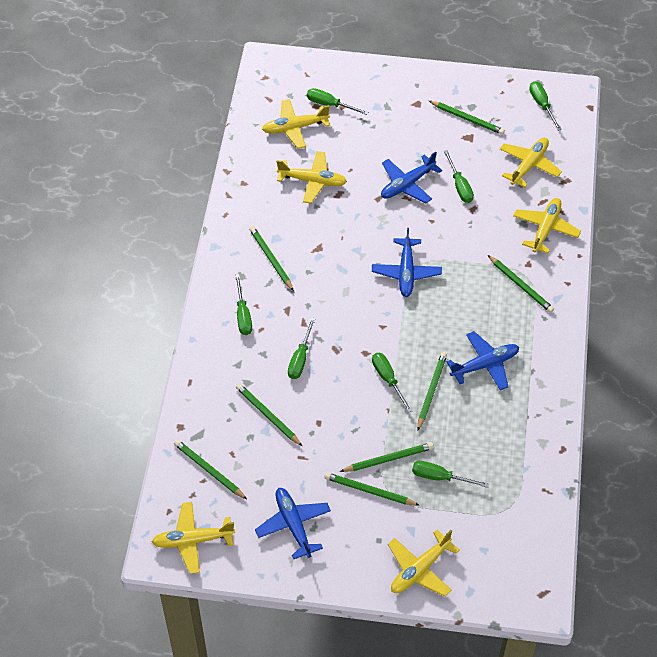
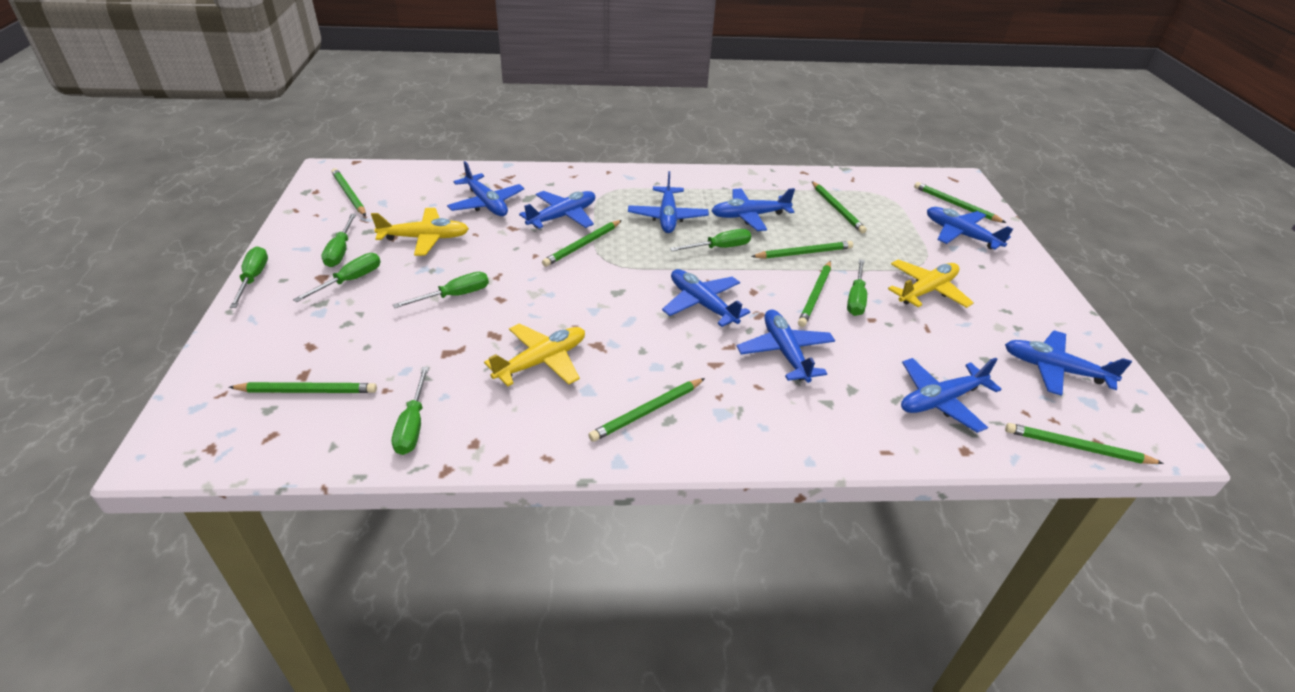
blue plane: [255,488,331,559] [372,228,442,297] [381,151,442,203] [447,331,519,391] = 4 -> [447,161,524,216] [519,191,595,229] [628,171,709,233] [662,269,750,327] [712,188,795,231] [737,310,835,383] [901,358,1002,433] [927,207,1013,249] [1005,330,1132,396] = 9
green pencil: [174,440,247,499] [236,383,302,446] [249,226,294,291] [324,472,419,506] [340,443,434,472] [417,352,447,430] [429,101,505,135] [488,255,554,313] = 8 -> [229,382,377,393] [331,168,366,216] [542,220,622,267] [588,378,705,442] [751,241,853,259] [798,261,831,327] [812,181,867,233] [914,182,1006,223] [1005,423,1164,464] = 9
yellow plane: [152,502,235,574] [262,99,330,149] [277,151,347,204] [388,530,460,597] [500,138,562,188] [513,198,581,253] = 6 -> [371,208,469,256] [484,323,585,387] [888,260,974,308] = 3

